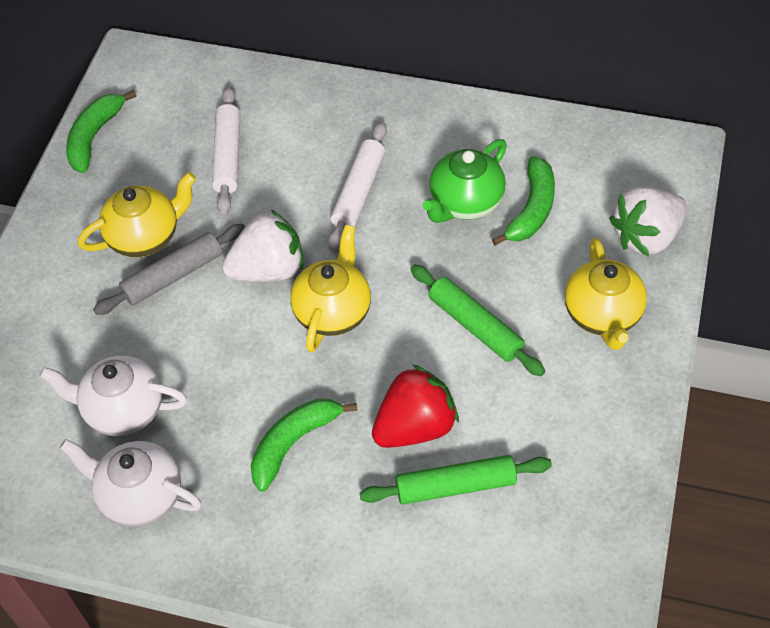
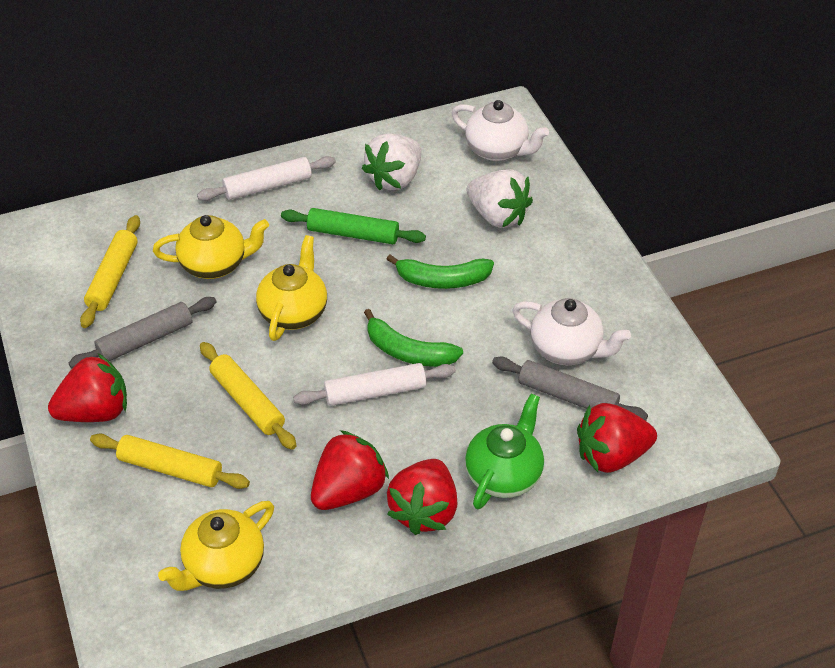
green banana: [66,90,137,173] [251,399,357,492] [492,156,555,246] = 3 -> [364,309,463,367] [387,254,494,289] = 2
green rolling pin: [360,455,552,504] [411,264,545,376] = 2 -> [281,208,426,244] = 1
grey rolling pin: [93,224,245,315] = 1 -> [69,297,217,368] [492,357,648,421] = 2
red strawberry: [372,364,459,448] = 1 -> [48,353,127,422] [311,430,389,510] [387,459,457,535] [577,403,657,473] = 4
yellow rolling pin: none = 0 -> [80,215,140,328] [90,434,250,489] [200,342,297,450] = 3

